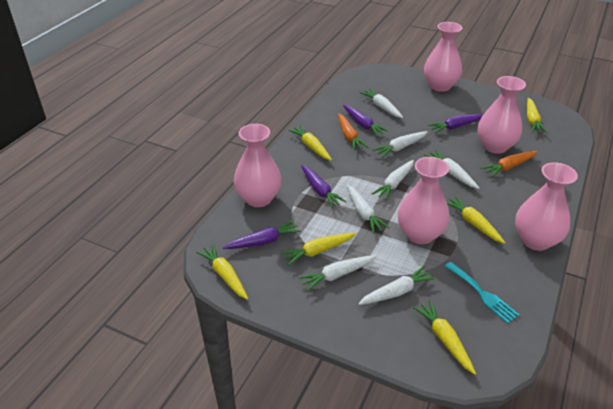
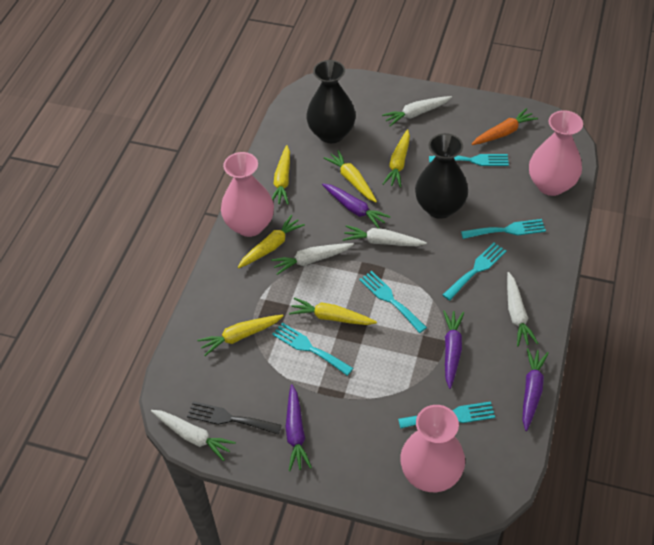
black fork: none = 0 -> [187,401,282,434] = 1
black vase: none = 0 -> [306,60,356,143] [415,133,468,219] = 2
orange carrot: [338,113,368,150] [481,151,537,177] = 2 -> [472,108,538,145] = 1
pink vase: [234,124,282,207] [398,157,450,244] [424,22,462,92] [478,76,526,154] [515,162,578,251] = 5 -> [221,152,274,237] [400,405,465,492] [529,110,583,196] = 3
turquoise fork: [445,262,519,323] = 1 -> [272,323,353,376] [359,271,427,333] [398,401,495,429] [429,154,509,166] [443,243,507,300] [461,219,546,239] = 6
white carrot: [298,255,376,292] [346,184,389,234] [358,266,436,305] [359,88,403,118] [372,160,414,201] [373,131,428,158] [424,149,479,189] = 7 -> [151,410,236,461] [271,243,354,275] [343,225,427,246] [382,96,452,126] [507,272,538,346] = 5

